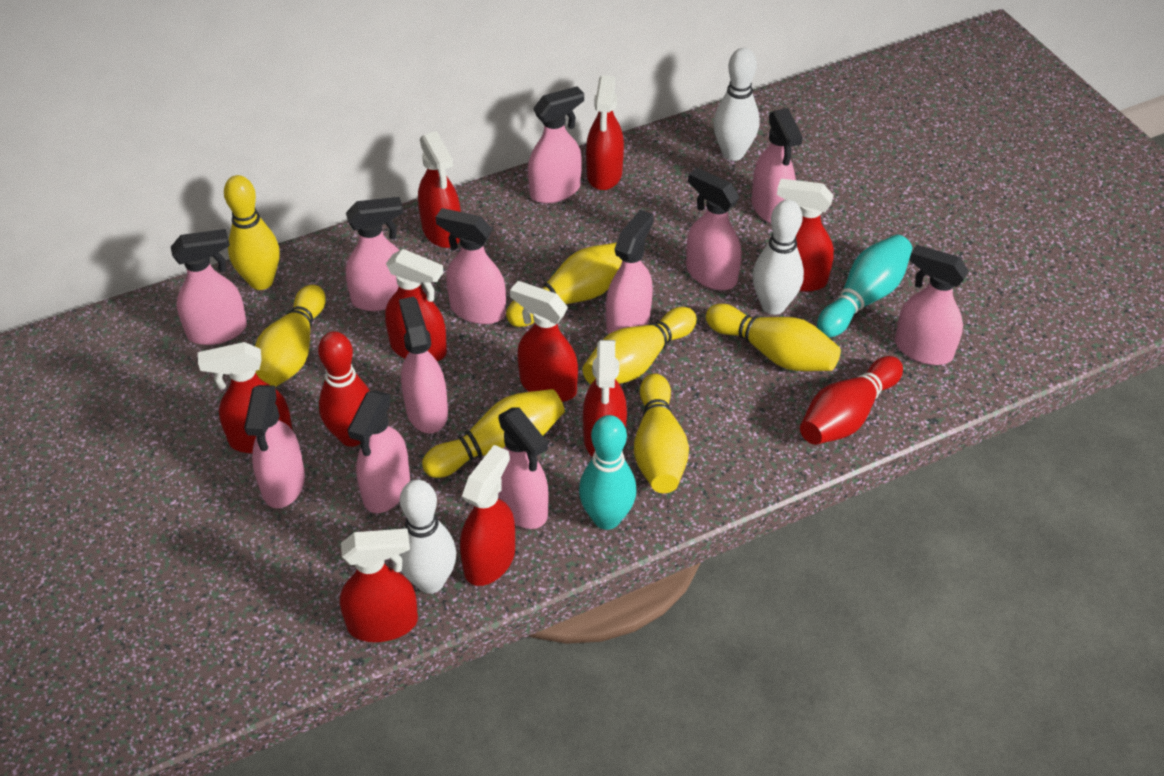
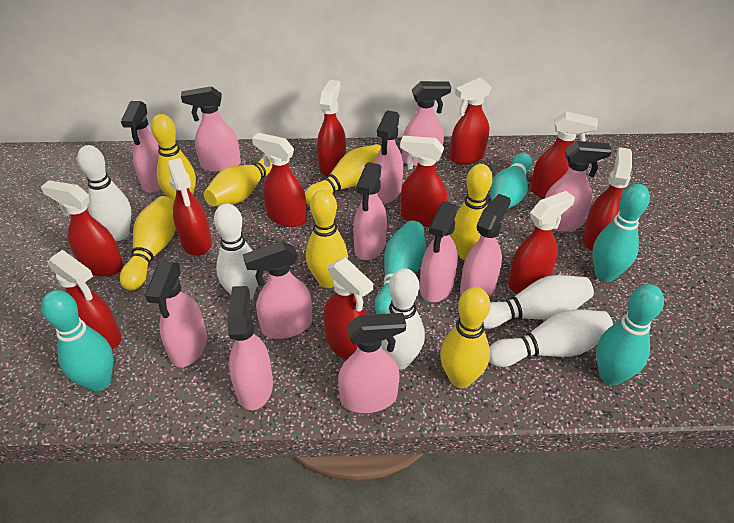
red bowling pin: [318,331,370,447] [800,356,903,445] = 2 -> none = 0
red spray bottle: [198,342,293,453] [340,529,418,642] [385,249,447,361] [418,131,461,248] [460,445,515,586] [510,281,578,402] [583,340,627,457] [586,75,624,190] [777,179,834,292] = 9 -> [41,180,124,277] [48,250,121,350] [168,158,212,256] [252,133,307,227] [317,80,346,176] [324,257,373,360] [400,136,447,227] [450,78,492,165] [508,191,575,293] [530,111,598,199] [583,147,632,252] = 11
turquoise bowling pin: [579,415,637,530] [817,235,912,337] = 2 -> [41,290,113,391] [374,221,426,314] [490,153,532,209] [592,184,650,282] [596,284,664,385] = 5
white bowling pin: [399,480,456,593] [713,48,759,161] [752,200,804,315] = 3 -> [77,145,132,241] [214,203,258,300] [381,268,425,369] [483,275,594,329] [489,309,613,367] = 5

